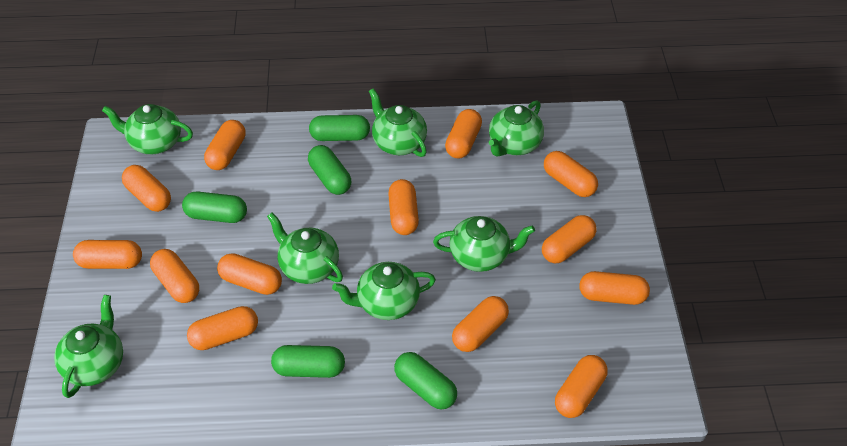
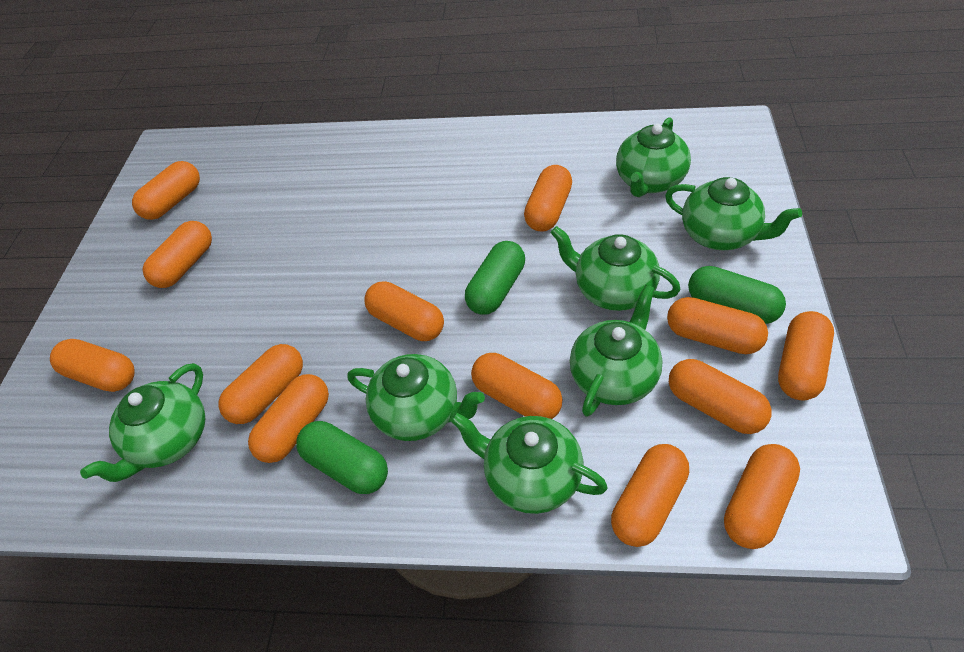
green capsule: [182,192,247,223] [271,345,345,378] [308,145,351,195] [309,115,370,141] [394,352,457,410] = 5 -> [296,421,388,494] [465,241,525,315] [688,266,786,324] = 3

